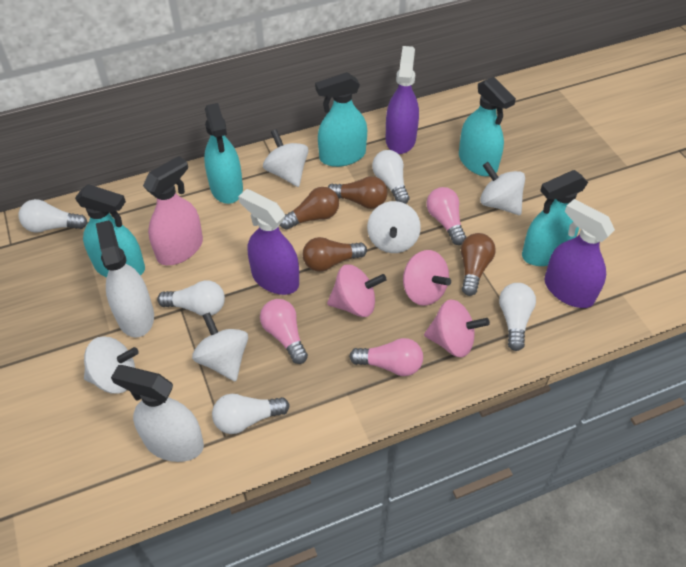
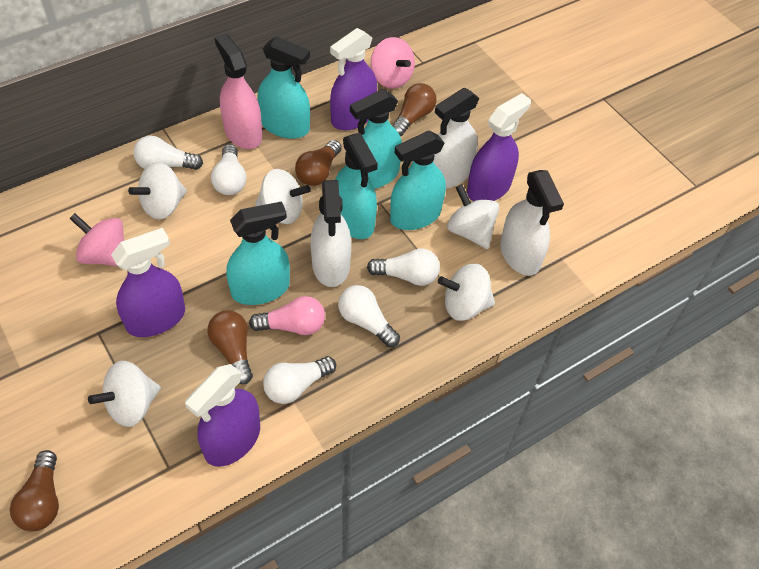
pink light bulb: [260,299,308,364] [349,338,423,376] [427,187,466,245] = 3 -> [249,296,325,335] = 1
pink spinning top: [327,265,387,317] [403,250,451,306] [424,299,490,357] = 3 -> [69,213,124,267] [371,37,415,89] = 2
purple spray bottle: [238,189,299,295] [385,46,419,154] [544,199,615,308] = 3 -> [111,228,185,337] [185,364,260,467] [330,28,377,130] [467,93,531,201] = 4
white spray bottle: [96,220,154,337] [111,365,204,462] = 2 -> [311,180,351,287] [433,88,479,189] [500,170,564,276] = 3

